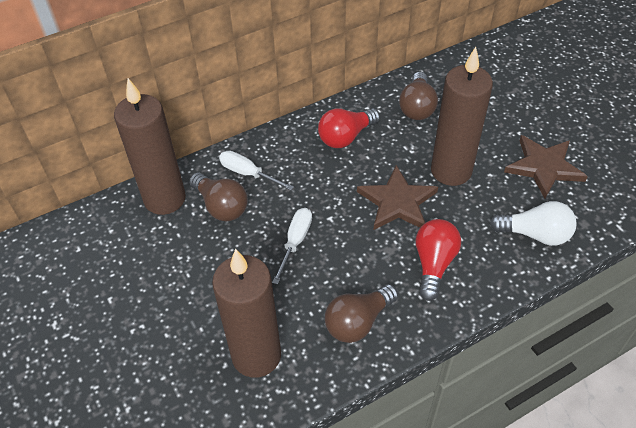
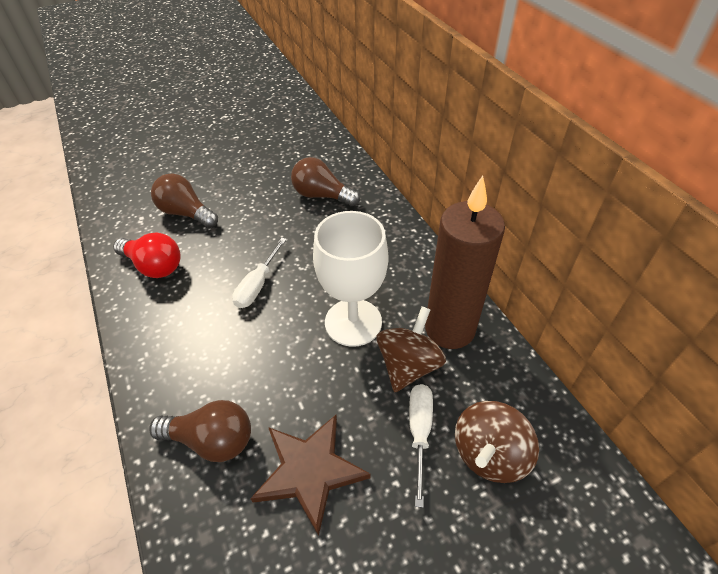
brown candle: [114,78,186,215] [212,249,281,378] [431,47,493,186] = 3 -> [425,176,505,349] = 1
brown spinning top: none = 0 -> [377,306,446,392] [455,401,539,483] = 2
brown star: [357,165,438,230] [504,135,588,199] = 2 -> [250,415,371,536] = 1
red light bulb: [318,108,380,148] [415,219,461,301] = 2 -> [113,232,181,278] = 1
white goblet: none = 0 -> [313,211,388,347] = 1
white light bulb: [489,201,577,246] = 1 -> none = 0

